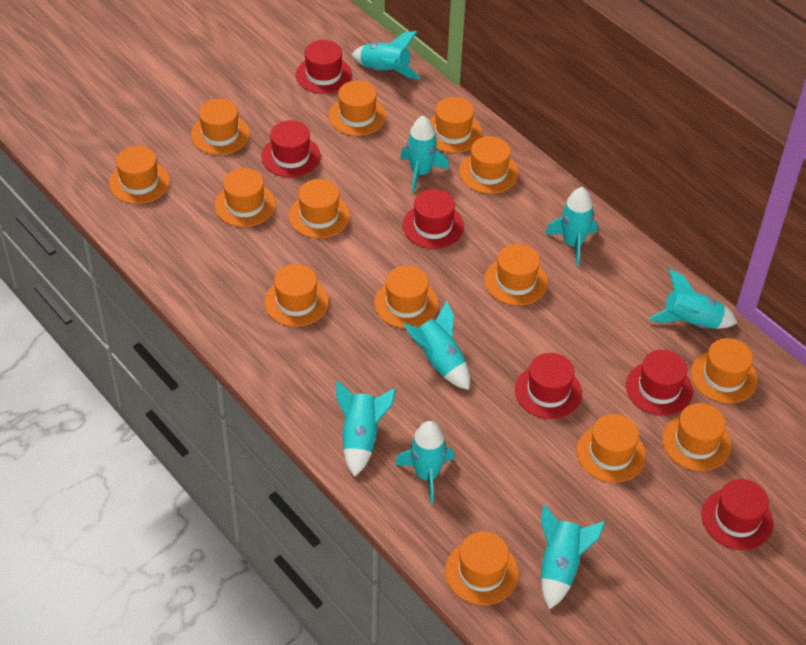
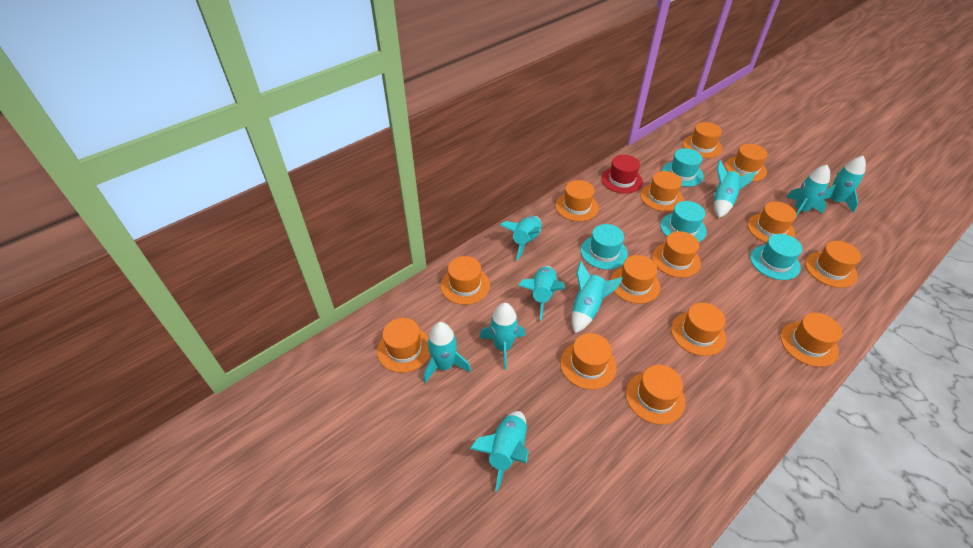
red hat: [261,120,321,177] [296,40,352,94] [402,189,464,249] [515,353,582,419] [626,350,693,415] [702,479,774,550] = 6 -> [601,155,643,194] = 1
turquoise hat: none = 0 -> [581,224,628,270] [660,201,707,242] [662,148,704,187] [750,234,802,280] = 4
turquoise rocket: [336,381,396,477] [352,31,420,80] [395,421,454,504] [400,116,449,193] [403,301,470,390] [541,505,605,609] [545,187,598,266] [648,269,738,329] = 8 -> [424,322,471,383] [470,411,529,492] [479,303,525,370] [500,216,542,261] [518,266,565,321] [572,261,623,333] [714,160,756,218] [786,165,830,217] [823,156,866,213] = 9

